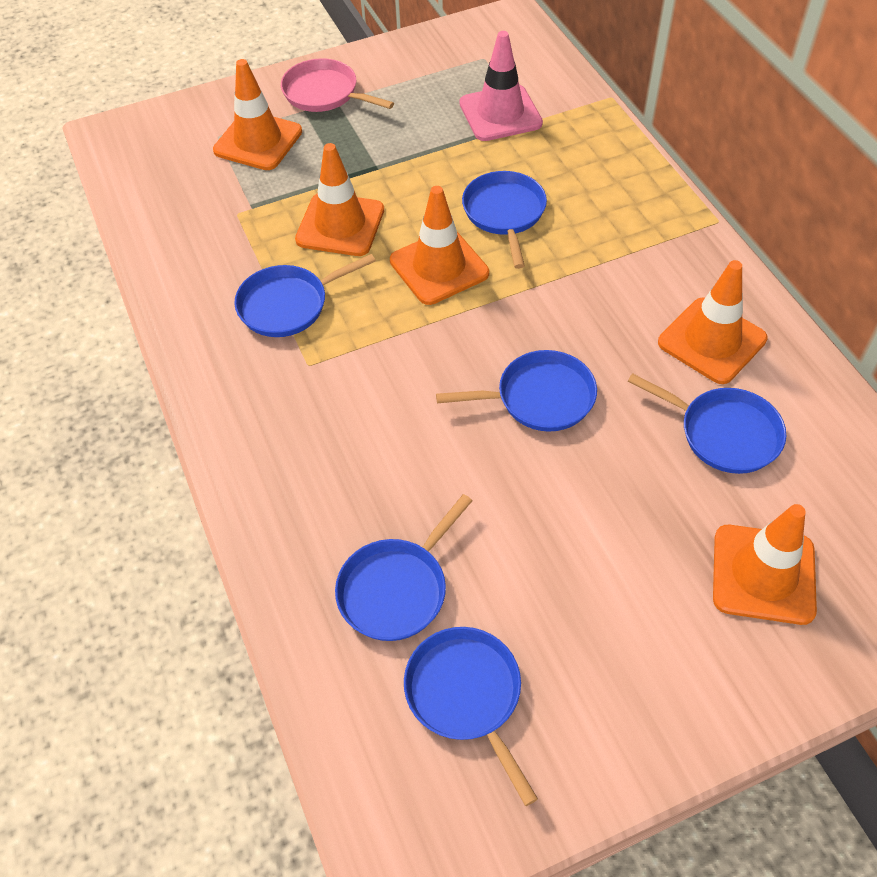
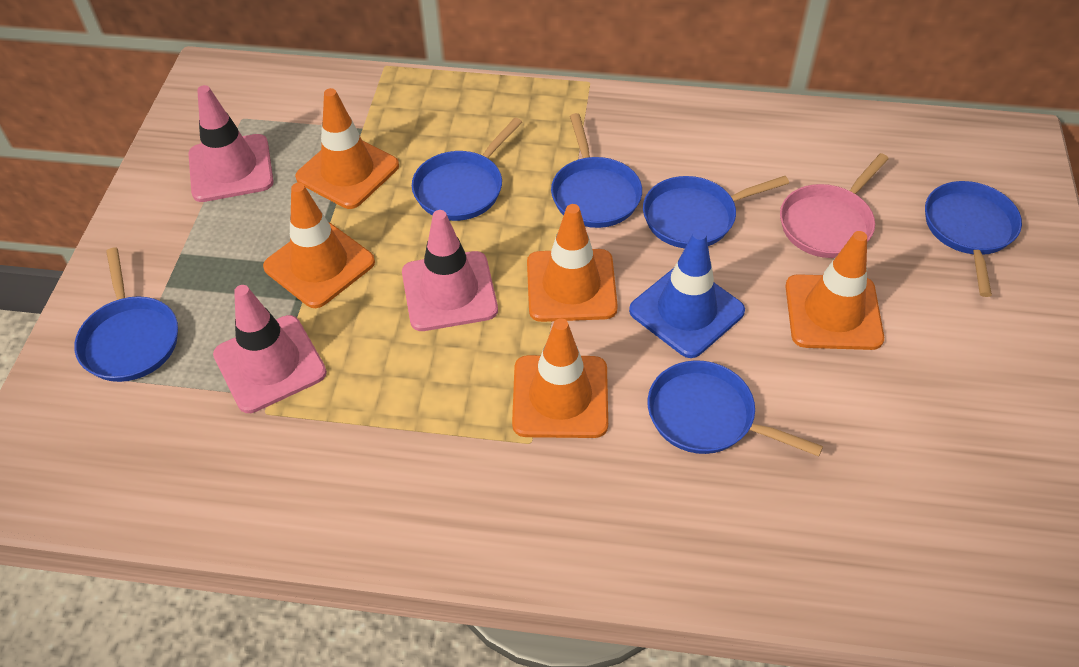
blue traffic cone: none = 0 -> [629,230,745,358] = 1
pink traffic cone: [459,31,543,141] = 1 -> [188,85,274,202] [213,285,327,413] [402,210,498,331] = 3

